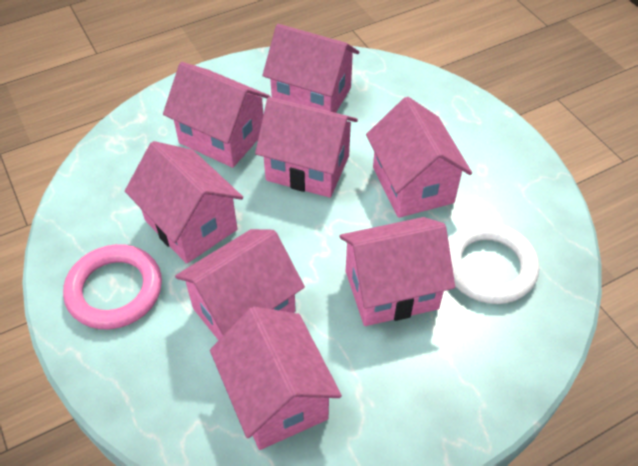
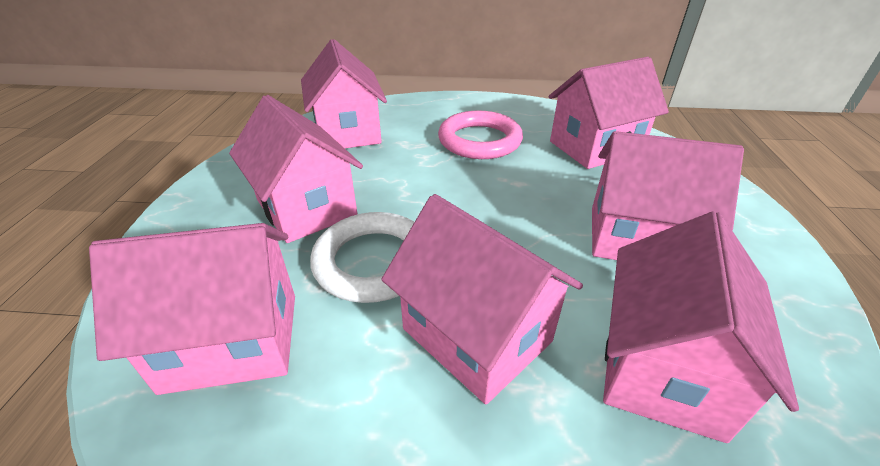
pink house: [125,141,243,264] [163,62,270,168] [175,229,305,340] [210,307,342,450] [255,97,358,198] [262,24,359,113] [339,217,455,326] [366,97,472,218] = 8 -> [89,223,295,395] [229,95,363,243] [301,39,387,148] [381,194,583,405] [549,57,669,169] [592,131,744,260] [603,211,799,443] = 7

